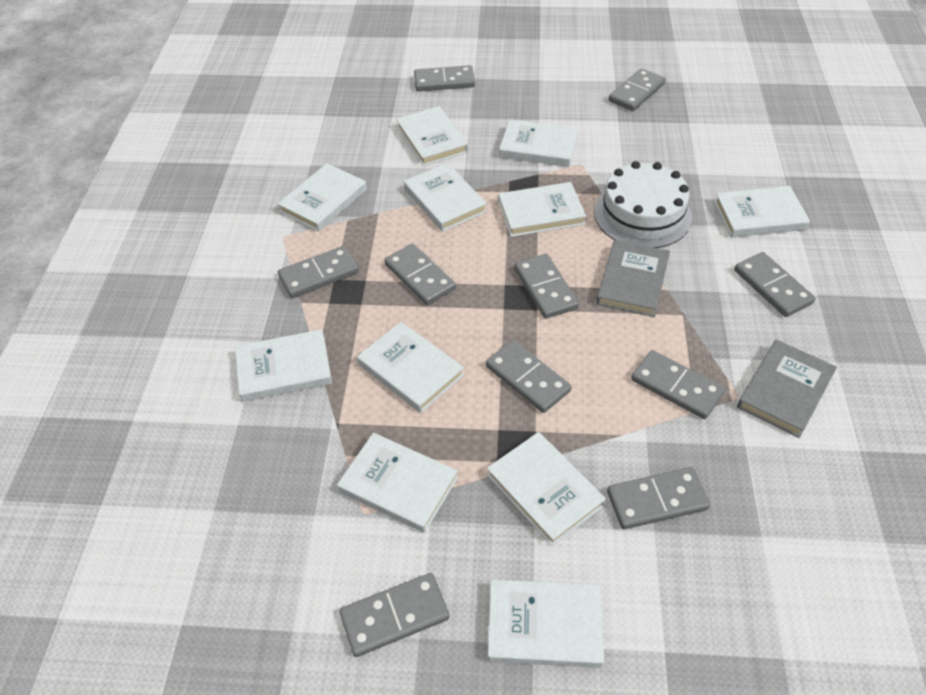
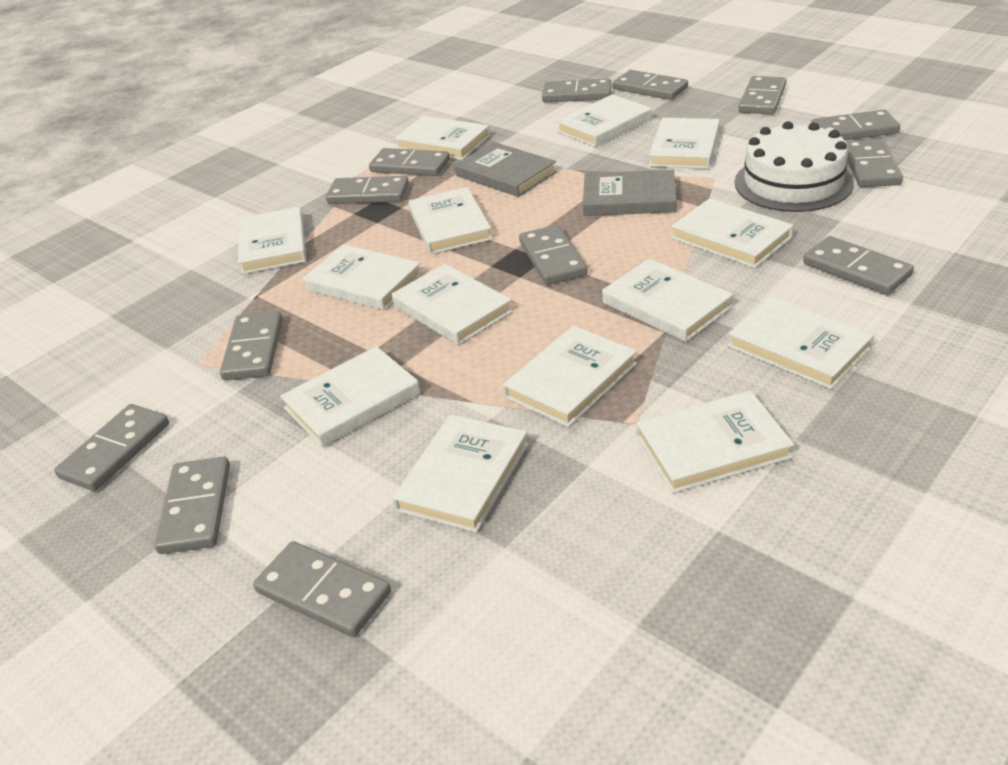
grey domino: [278,246,359,298] [340,573,450,657] [384,244,456,305] [414,65,475,91] [486,340,572,413] [514,254,579,319] [607,467,710,529] [609,68,666,111] [631,350,725,419] [734,252,815,317] = 10 -> [54,404,169,491] [154,456,230,554] [220,311,283,380] [253,541,391,637] [326,176,409,204] [369,148,450,176] [519,225,588,285] [542,78,612,102] [613,70,688,100] [738,76,787,115] [803,236,914,295] [811,110,900,140] [846,139,903,187] = 13
white book: [235,329,332,402] [278,163,367,232] [337,433,458,533] [357,322,464,413] [396,106,468,166] [404,163,487,232] [487,432,606,546] [488,579,604,668] [498,182,586,237] [499,119,578,167] [714,186,810,238] = 11 -> [238,207,307,274] [280,346,420,447] [303,244,422,310] [391,264,513,345] [392,414,528,533] [394,116,490,160] [408,187,492,254] [503,325,637,427] [556,94,652,147] [602,259,733,342] [636,390,794,493] [649,118,720,169] [671,198,794,268] [728,296,874,389] = 14

